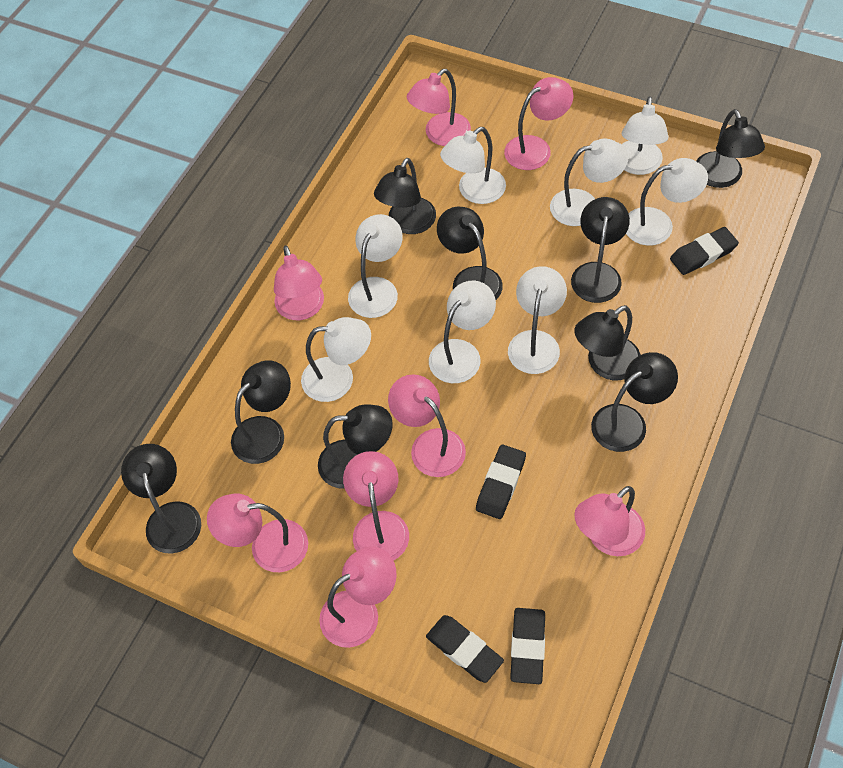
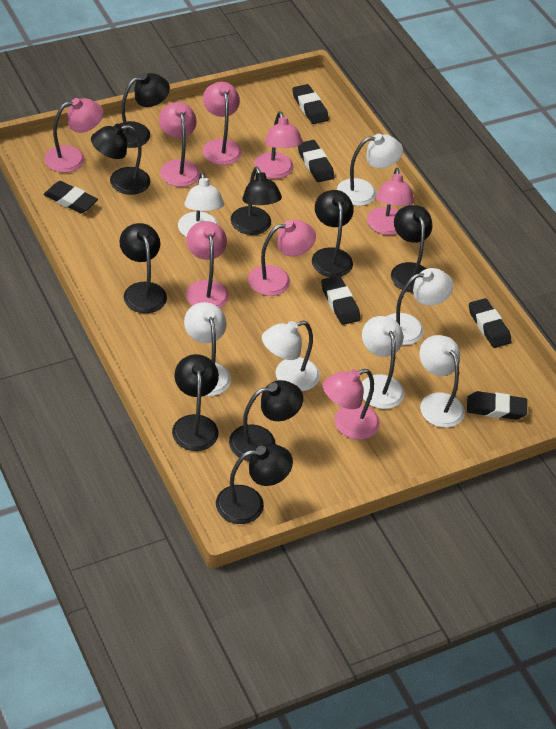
black eraser: [426,615,504,683] [476,445,526,519] [510,608,545,684] [670,227,739,275] = 4 -> [43,181,98,213] [292,84,329,124] [298,140,334,182] [321,276,361,325] [467,391,527,420] [469,298,511,348] = 6
white lamp: [301,317,371,402] [348,214,403,318] [429,280,496,383] [440,127,506,204] [508,266,567,374] [550,139,628,226] [622,96,669,175] [626,158,708,246] = 8 -> [178,172,224,237] [184,302,231,396] [262,321,320,391] [337,134,403,206] [362,316,404,409] [386,268,453,345] [419,335,465,428] = 7

